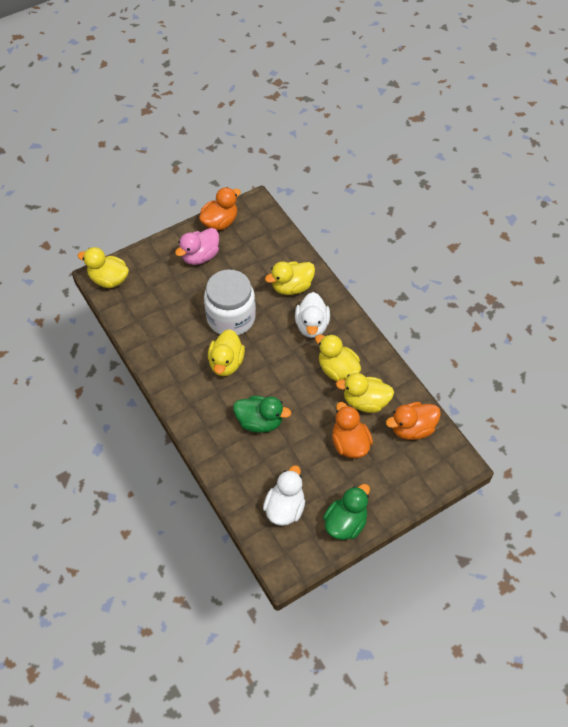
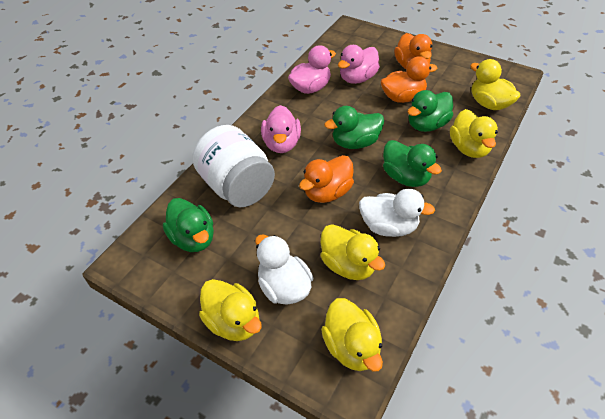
green duck: [233,396,291,433] [323,484,370,540] = 2 -> [163,198,214,252] [324,106,384,149] [383,140,442,187] [408,90,453,132] = 4
pink duck: [175,228,219,265] = 1 -> [261,105,301,153] [288,45,336,94] [338,45,380,84] = 3

